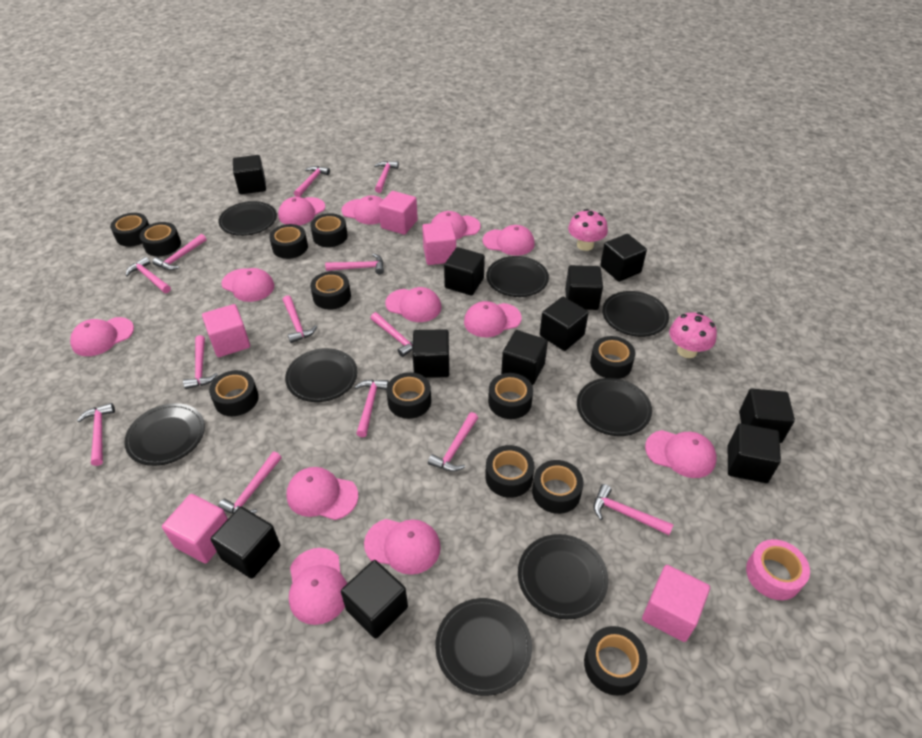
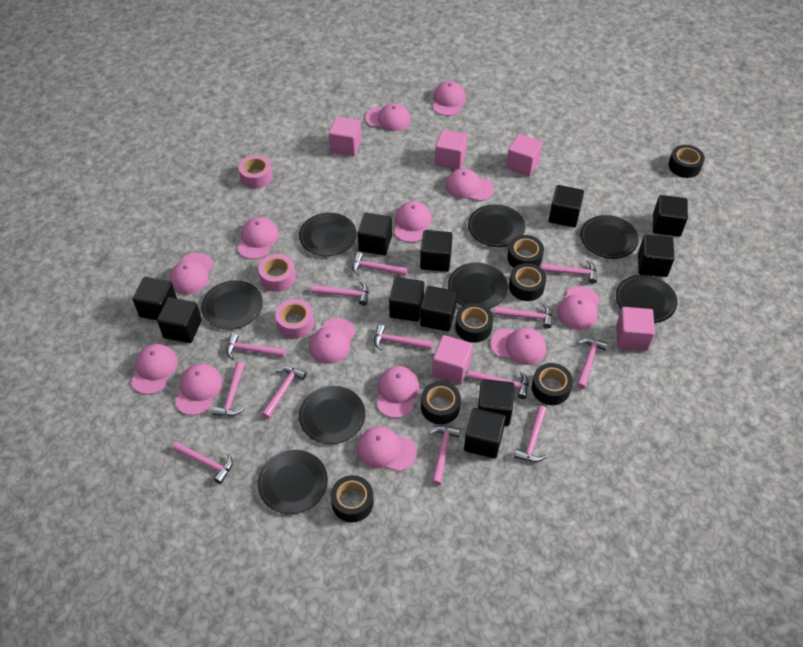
black tape: [110,213,149,247] [139,222,181,256] [209,370,259,416] [269,224,308,259] [310,213,348,247] [310,271,351,310] [386,372,431,419] [485,445,535,498] [488,373,533,419] [532,460,584,514] [584,626,648,696] [590,336,635,379] = 12 -> [331,475,374,522] [421,381,461,424] [455,303,493,343] [507,235,544,268] [509,263,546,301] [532,363,573,405] [668,145,705,178] = 7
pink cap: [70,317,134,356] [222,268,274,302] [278,197,325,225] [286,467,358,520] [289,548,347,625] [342,195,383,224] [364,519,441,575] [385,287,441,322] [431,211,481,240] [464,301,521,337] [483,225,535,256] [645,430,717,478] = 12 -> [131,344,178,395] [169,253,214,294] [175,364,223,415] [237,217,279,259] [309,318,356,364] [357,426,417,472] [365,103,411,131] [377,366,420,418] [394,201,432,243] [432,81,466,116] [445,168,494,201] [490,328,546,365] [557,286,600,330] = 13
pink mushroom: [568,209,608,251] [669,312,717,358] = 2 -> none = 0
pink tape: [746,539,810,600] = 1 -> [238,155,273,188] [258,254,296,292] [275,299,314,339] = 3

